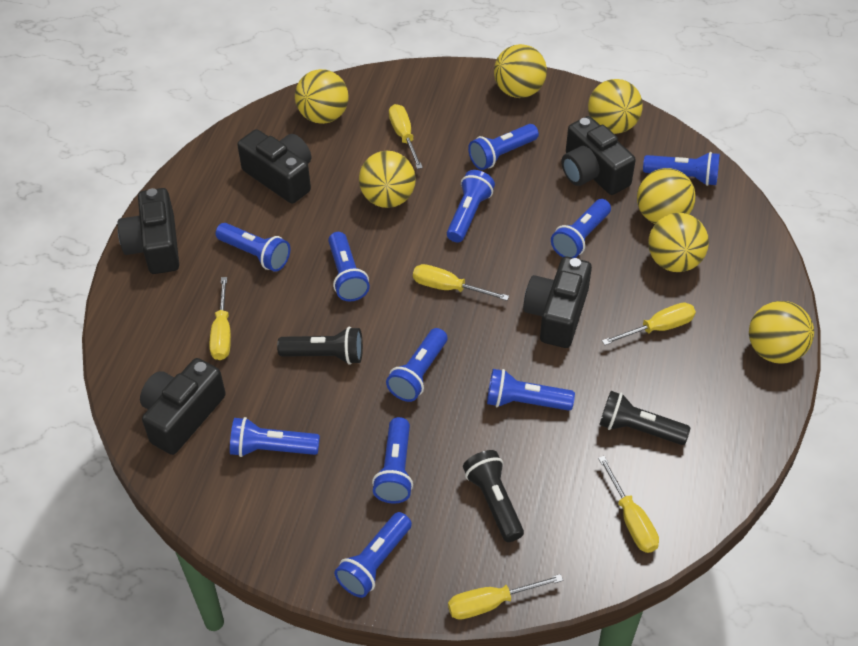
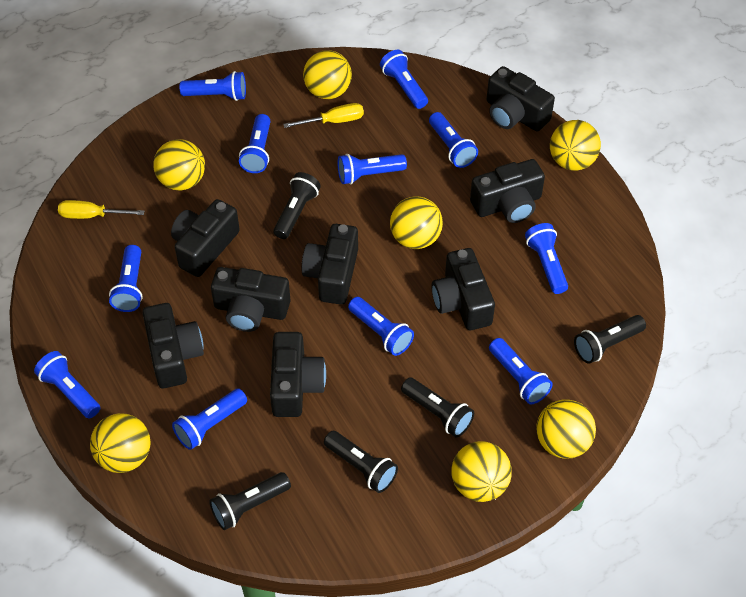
black camera: [118,188,179,274] [140,358,226,455] [237,129,311,204] [523,257,592,348] [562,116,636,195] = 5 -> [143,303,204,388] [171,199,240,277] [211,267,291,332] [270,332,326,417] [302,224,358,305] [432,248,495,330] [470,159,545,223] [487,66,555,131] = 8
black flashlight: [277,327,363,365] [463,450,524,542] [599,391,690,445] = 3 -> [209,472,291,530] [273,172,321,239] [324,431,398,493] [401,378,474,437] [574,315,646,364] = 5
yellow screwdriver: [210,277,231,360] [389,104,423,169] [413,264,509,301] [448,574,563,620] [598,456,659,553] [602,302,696,345] = 6 -> [58,200,145,219] [283,103,364,128] = 2

